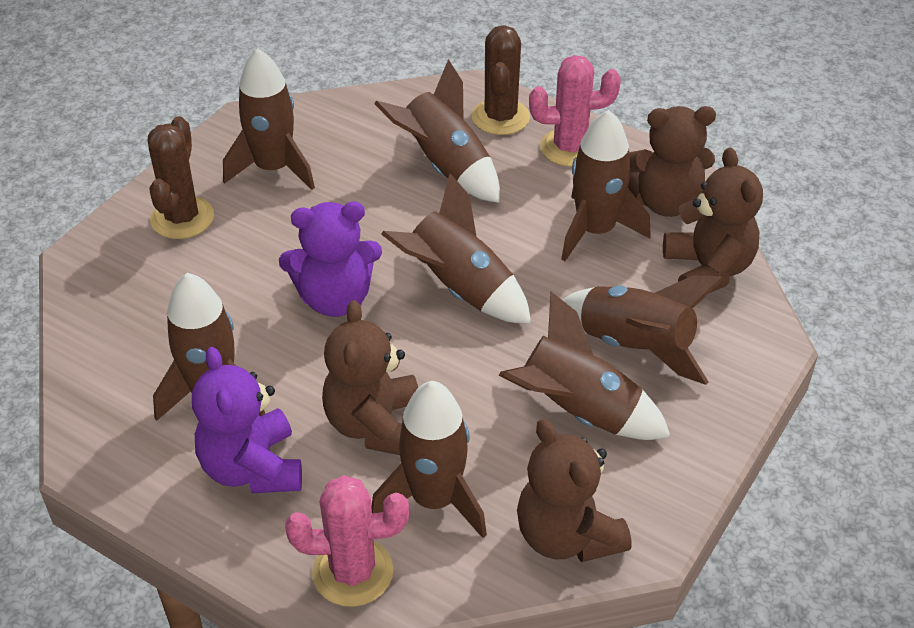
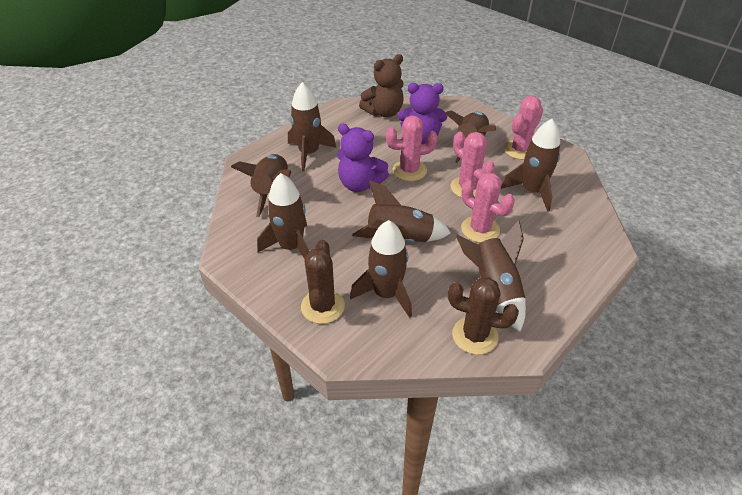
brown teddy bear: [322,300,418,455] [517,419,632,562] [628,106,716,217] [663,148,763,293] = 4 -> [359,54,404,117] = 1
pink cactus: [285,475,409,607] [529,55,621,167] = 2 -> [386,116,438,181] [450,132,495,198] [461,172,515,243] [504,96,543,160] = 4

